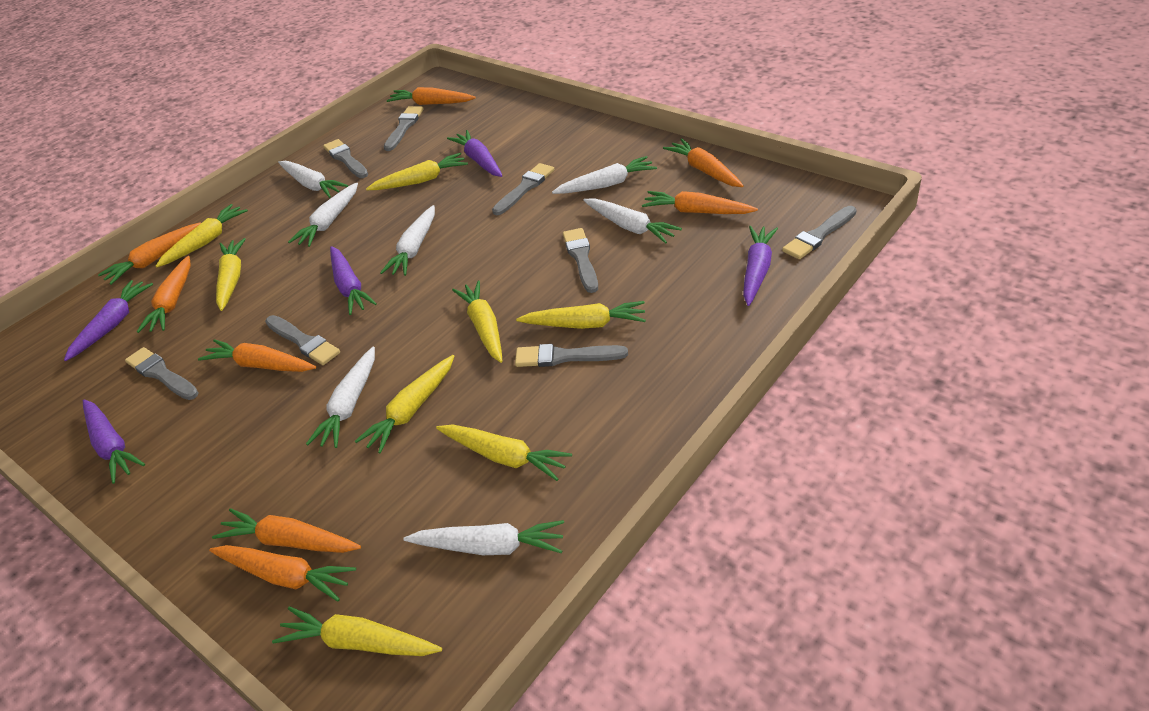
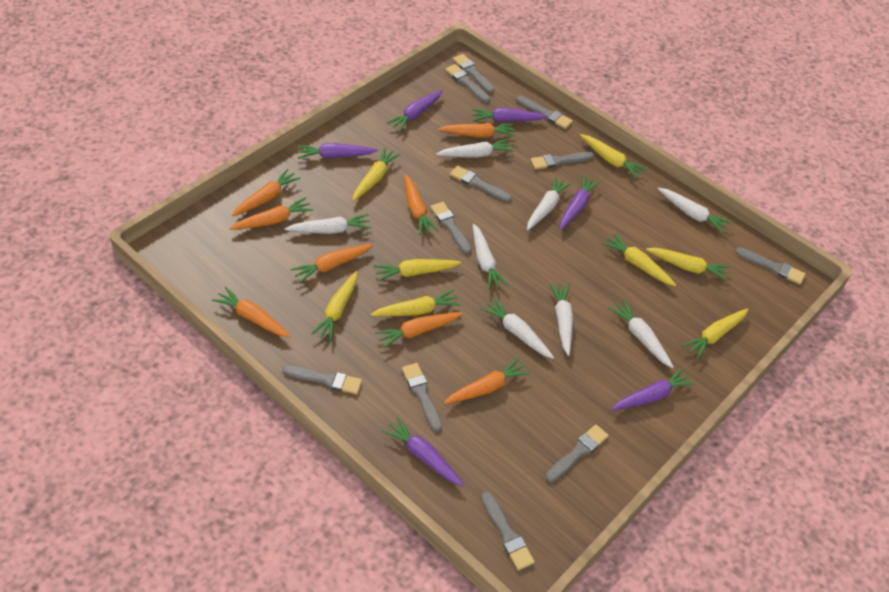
grey brush: [125,347,199,400] [265,315,340,365] [323,139,368,178] [384,106,424,151] [492,163,554,215] [515,344,628,367] [563,228,598,293] [782,206,857,259] = 8 -> [282,365,362,394] [402,363,442,432] [430,202,472,254] [445,64,490,103] [450,166,512,202] [453,54,494,93] [481,492,535,571] [516,96,573,129] [531,152,594,169] [546,424,609,482] [735,247,806,284] = 11
purple carrot: [64,280,153,361] [83,400,145,484] [330,246,377,315] [447,130,503,177] [743,226,778,306] = 5 -> [297,143,378,159] [382,417,464,486] [387,90,443,132] [471,108,548,122] [560,175,601,230] [612,368,696,410] = 6
white carrot: [278,161,348,198] [288,183,358,247] [306,346,375,448] [380,205,435,276] [403,520,564,555] [552,156,657,194] [583,198,682,244] = 7 -> [285,214,371,234] [436,139,514,158] [473,224,508,290] [480,298,554,359] [527,176,572,230] [549,283,573,356] [608,300,674,368] [658,188,732,234] = 8

